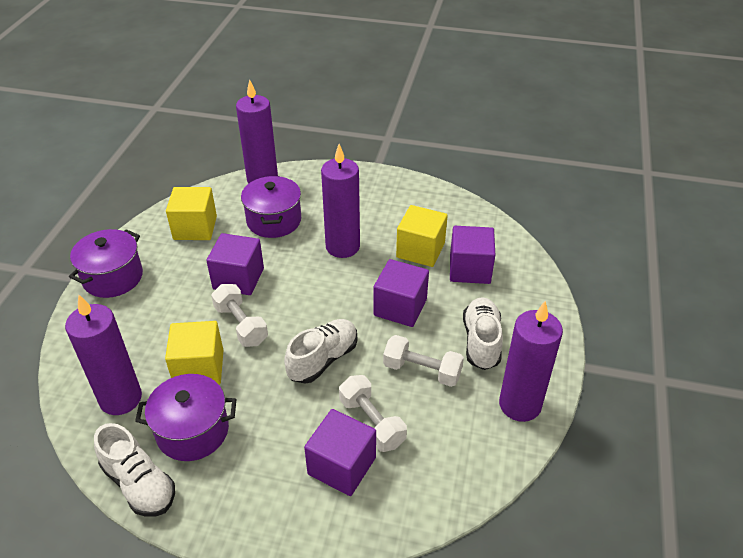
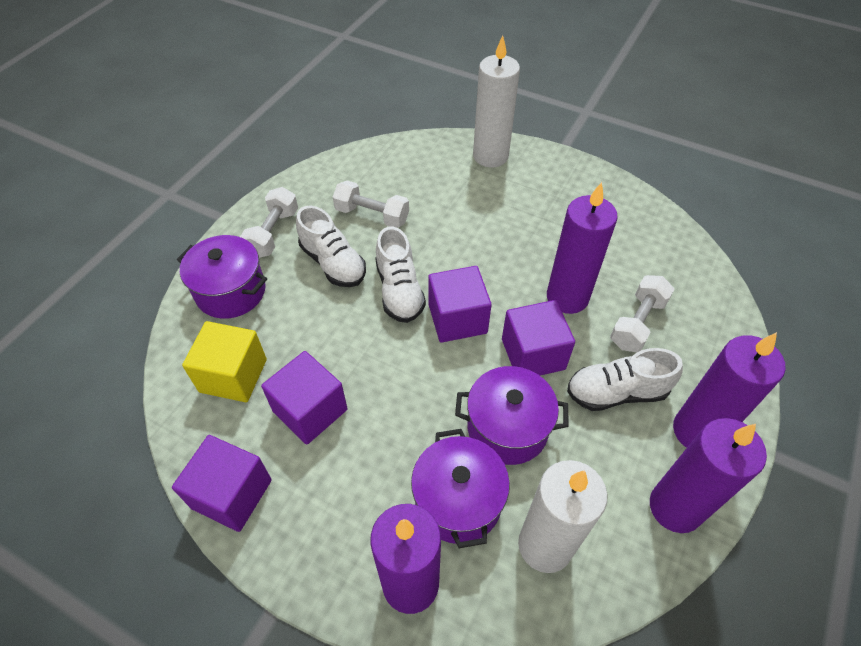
white candle: none = 0 -> [473,35,520,167] [518,460,607,573] = 2
yellow cube: [165,321,223,385] [166,187,217,240] [396,205,448,267] = 3 -> [182,321,267,402] = 1

